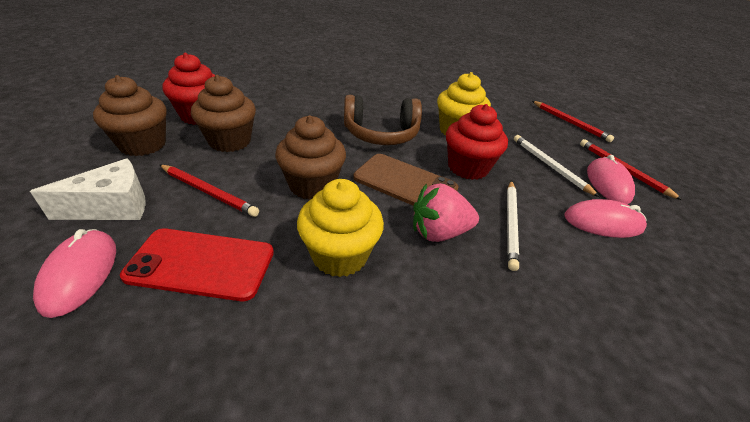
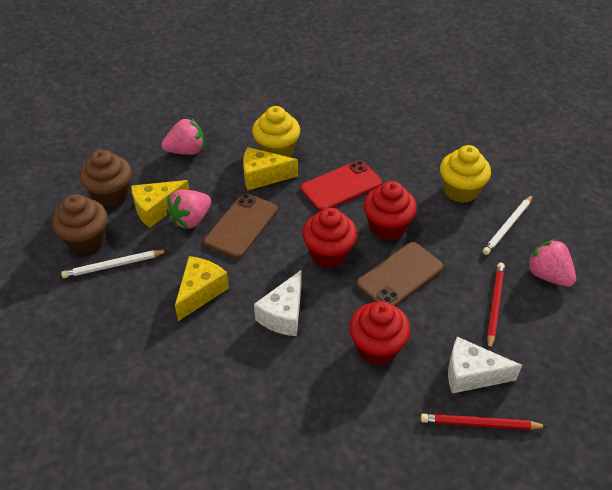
brown cupcake: [93,75,167,156] [191,75,256,152] [275,115,346,200] = 3 -> [52,194,107,254] [80,149,132,207] = 2
brown headphones: [344,95,422,145] = 1 -> none = 0
brown phone: [354,154,459,206] = 1 -> [204,193,278,259] [357,242,444,306] = 2
pink mouse: [33,229,116,318] [564,199,647,238] [587,155,635,204] = 3 -> none = 0
pink strawberry: [413,183,479,242] = 1 -> [161,118,204,155] [167,189,211,229] [526,238,576,287] = 3
red cupcake: [162,53,215,125] [446,104,508,180] = 2 -> [302,208,357,268] [349,301,411,365] [363,181,417,240] = 3
red pencil: [160,165,259,217] [532,101,614,142] [580,139,682,200] = 3 -> [421,414,548,430] [487,263,505,351] = 2
white cheese: [30,158,146,220] = 1 -> [254,270,302,336] [448,337,522,394] = 2
yellow cheese: none = 0 -> [131,180,190,228] [175,256,229,321] [243,147,298,191] = 3

